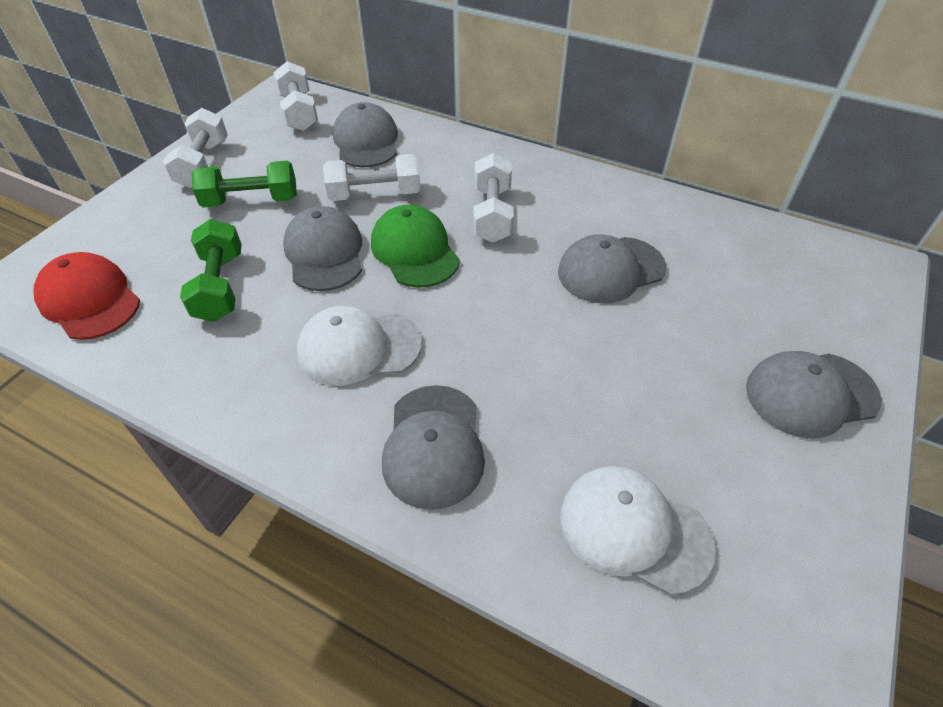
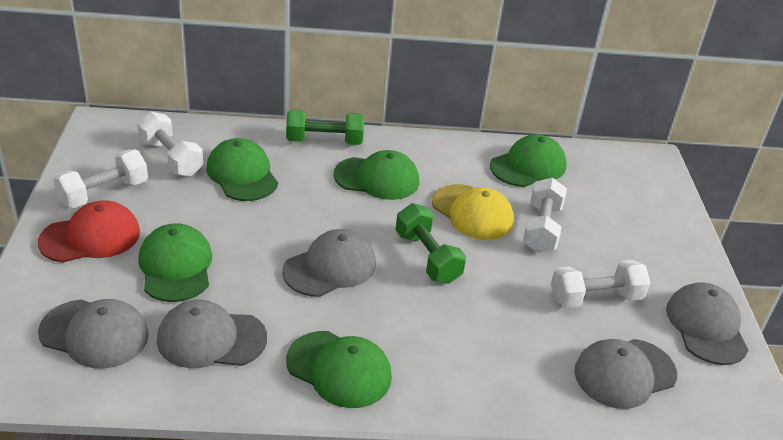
green cap: [371,205,460,288] = 1 -> [138,223,212,302] [206,138,278,201] [286,331,392,408] [334,150,419,200] [490,134,567,187] = 5
white cap: [297,306,422,386] [561,466,716,595] = 2 -> none = 0
yellow cap: none = 0 -> [432,184,514,240] = 1

